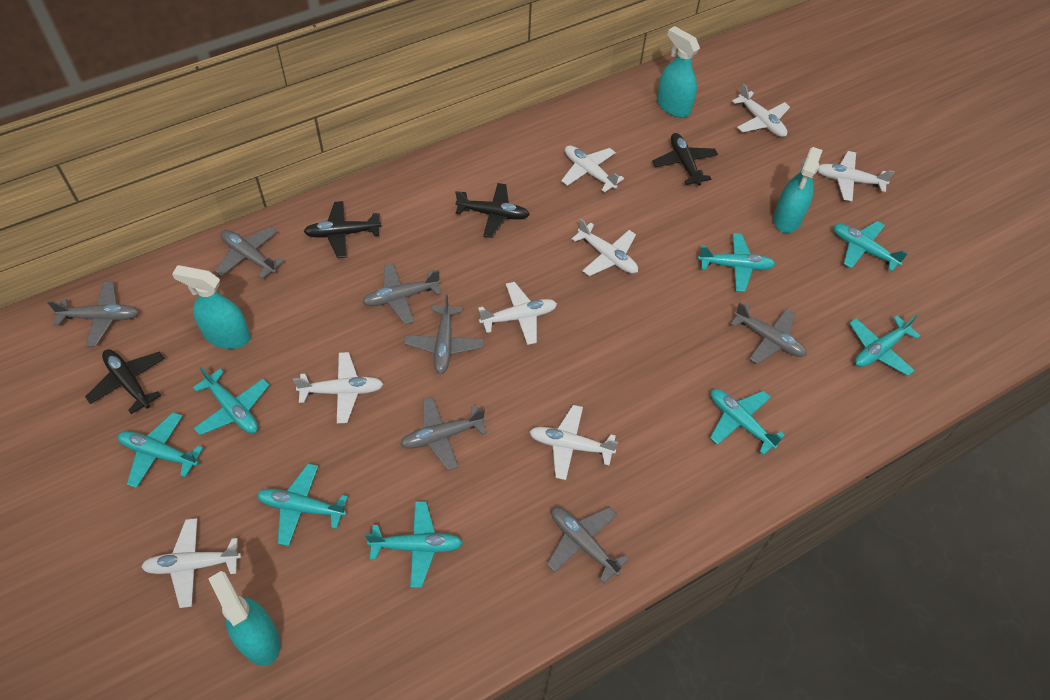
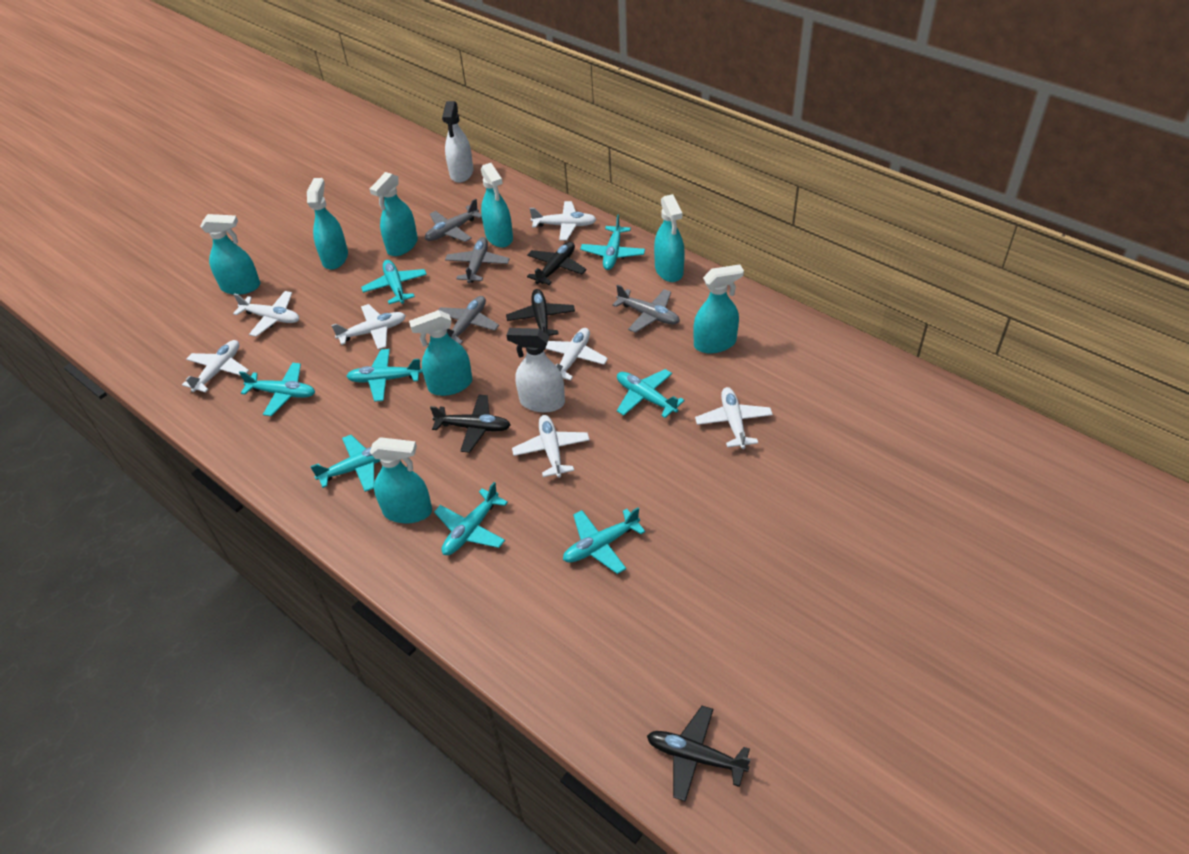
grey plane: [47,282,139,346] [215,227,284,279] [362,263,442,324] [400,397,487,470] [404,295,483,374] [547,507,629,584] [730,302,807,364] = 7 -> [425,199,482,242] [438,296,499,345] [445,237,509,283] [612,285,680,333] = 4
turquoise spray bottle: [172,265,250,349] [208,571,281,666] [657,26,700,118] [773,147,823,233] = 4 -> [200,214,260,295] [307,178,348,270] [370,172,418,256] [370,437,432,523] [409,310,473,396] [481,163,513,247] [654,194,685,282] [693,264,744,353] = 8
white plane: [141,518,241,608] [293,352,383,424] [478,282,557,345] [529,405,618,480] [561,145,624,192] [572,219,638,276] [732,83,790,137] [817,151,895,201] = 8 -> [182,340,249,393] [233,291,299,337] [331,304,406,349] [512,415,590,478] [530,201,597,240] [545,328,608,380] [695,387,773,449] = 7
white spray bottle: none = 0 -> [442,101,474,183] [507,328,565,412] = 2

